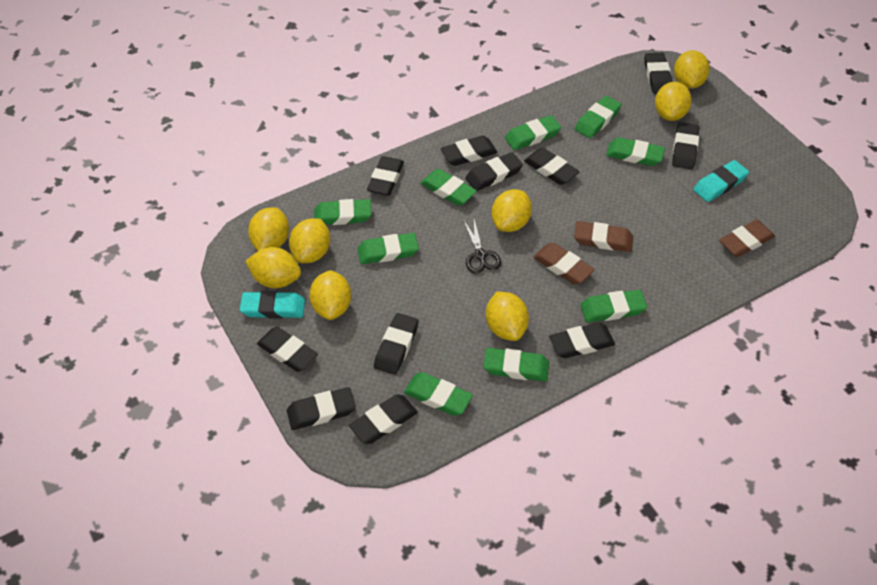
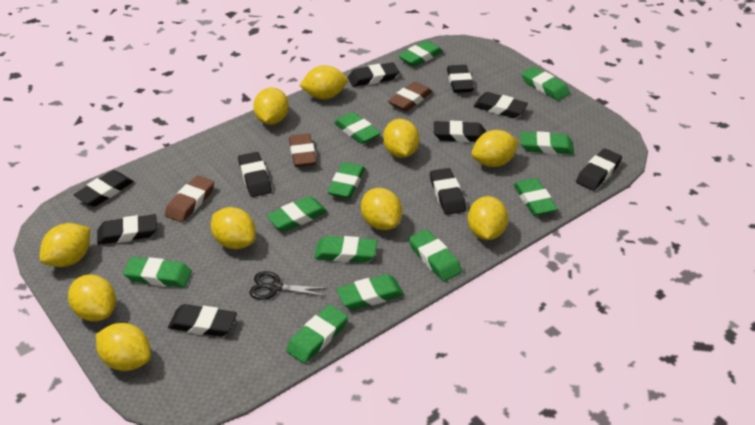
black eraser: [257,327,318,372] [287,387,356,430] [349,394,418,444] [367,156,404,196] [374,313,418,375] [440,135,498,166] [465,152,523,191] [524,148,580,185] [549,323,615,358] [645,53,673,94] [672,122,699,169] = 11 -> [74,170,133,207] [97,214,157,245] [168,304,237,337] [238,152,272,197] [348,62,399,87] [430,168,466,215] [434,121,486,142] [447,65,474,93] [474,92,528,118] [576,148,622,191] = 10
green eraser: [314,199,372,225] [357,233,419,264] [404,372,473,416] [420,169,477,206] [483,348,549,382] [505,115,561,150] [575,96,622,138] [580,290,647,322] [606,137,665,166] = 9 -> [123,257,192,287] [266,196,327,232] [286,305,348,364] [314,236,377,262] [327,162,365,199] [334,112,381,144] [336,274,404,310] [398,41,443,67] [409,230,462,281] [514,178,558,216] [520,131,574,154] [522,67,570,101] = 12
turquoise eraser: [240,291,305,319] [693,160,749,202] = 2 -> none = 0
yellow lemon: [245,247,301,288] [248,207,289,251] [289,218,330,263] [309,270,351,320] [486,291,529,341] [491,189,532,232] [655,82,692,121] [674,50,710,89] = 8 -> [40,223,90,267] [68,275,116,321] [96,323,151,371] [211,207,256,249] [253,87,289,125] [299,65,348,99] [361,188,402,230] [383,119,419,158] [468,196,508,240] [472,130,519,167] = 10

